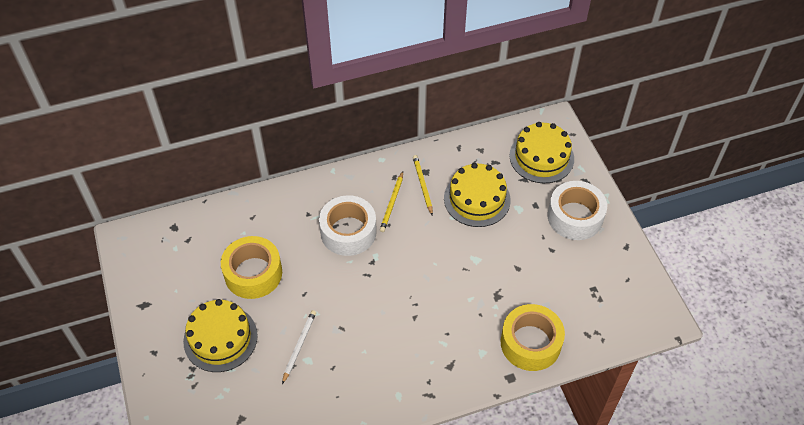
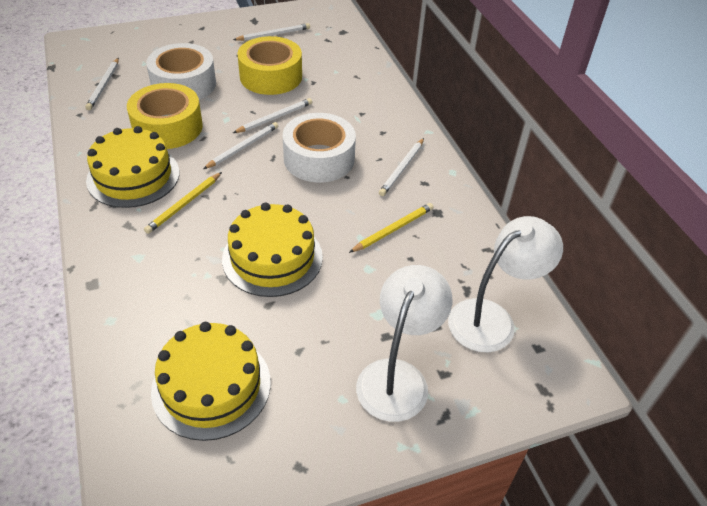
white lamp: none = 0 -> [356,265,452,422] [448,216,563,353] = 2
white pencil: [282,310,316,384] = 1 -> [85,58,119,110] [203,122,278,169] [233,23,310,41] [233,98,312,133] [379,138,424,196] = 5

